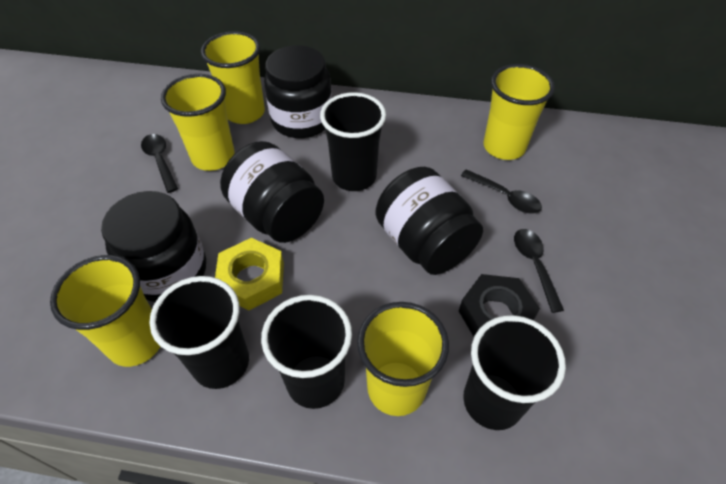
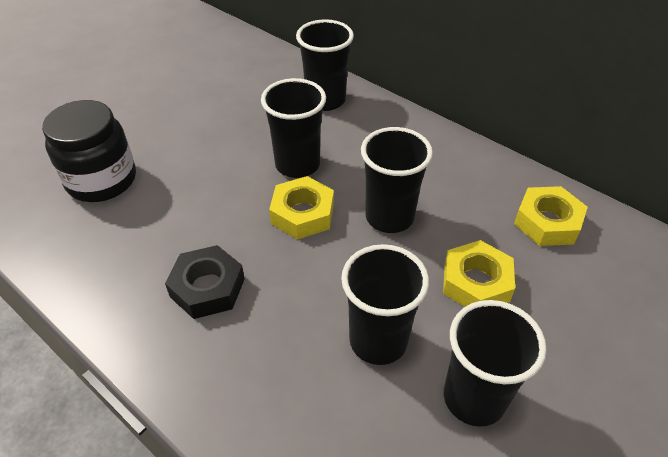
black cup: [149,276,249,389] [261,295,352,409] [320,92,386,191] [463,315,566,430] = 4 -> [261,78,326,178] [296,19,354,111] [341,244,429,365] [361,127,433,233] [444,300,547,427] = 5
black jar: [101,191,206,302] [220,141,324,243] [264,45,332,138] [376,167,483,275] = 4 -> [42,100,136,202] = 1
black spoon: [141,134,178,193] [461,169,542,214] [514,229,564,313] = 3 -> none = 0
yellow cup: [50,255,160,367] [161,74,235,171] [201,31,265,124] [357,302,449,416] [483,64,555,160] = 5 -> none = 0
yellow nut: [215,238,284,310] = 1 -> [269,176,334,240] [443,240,515,307] [514,186,588,246] = 3

